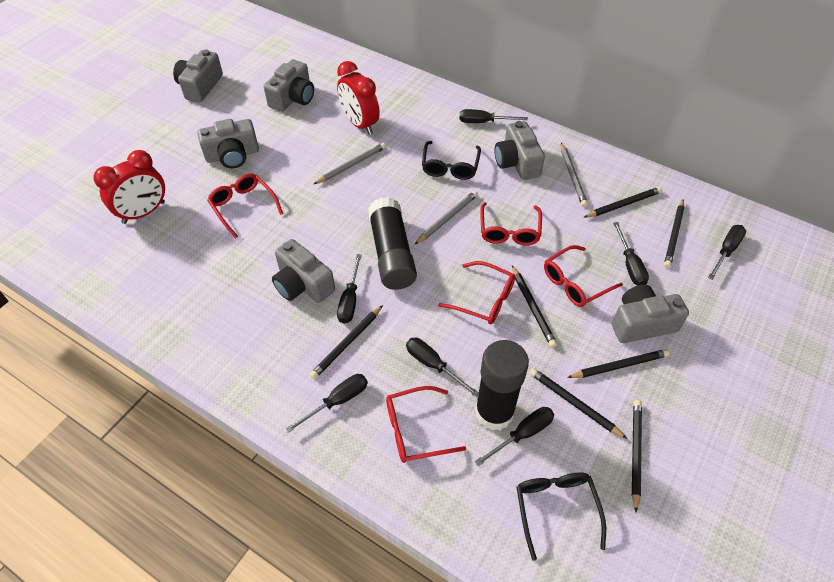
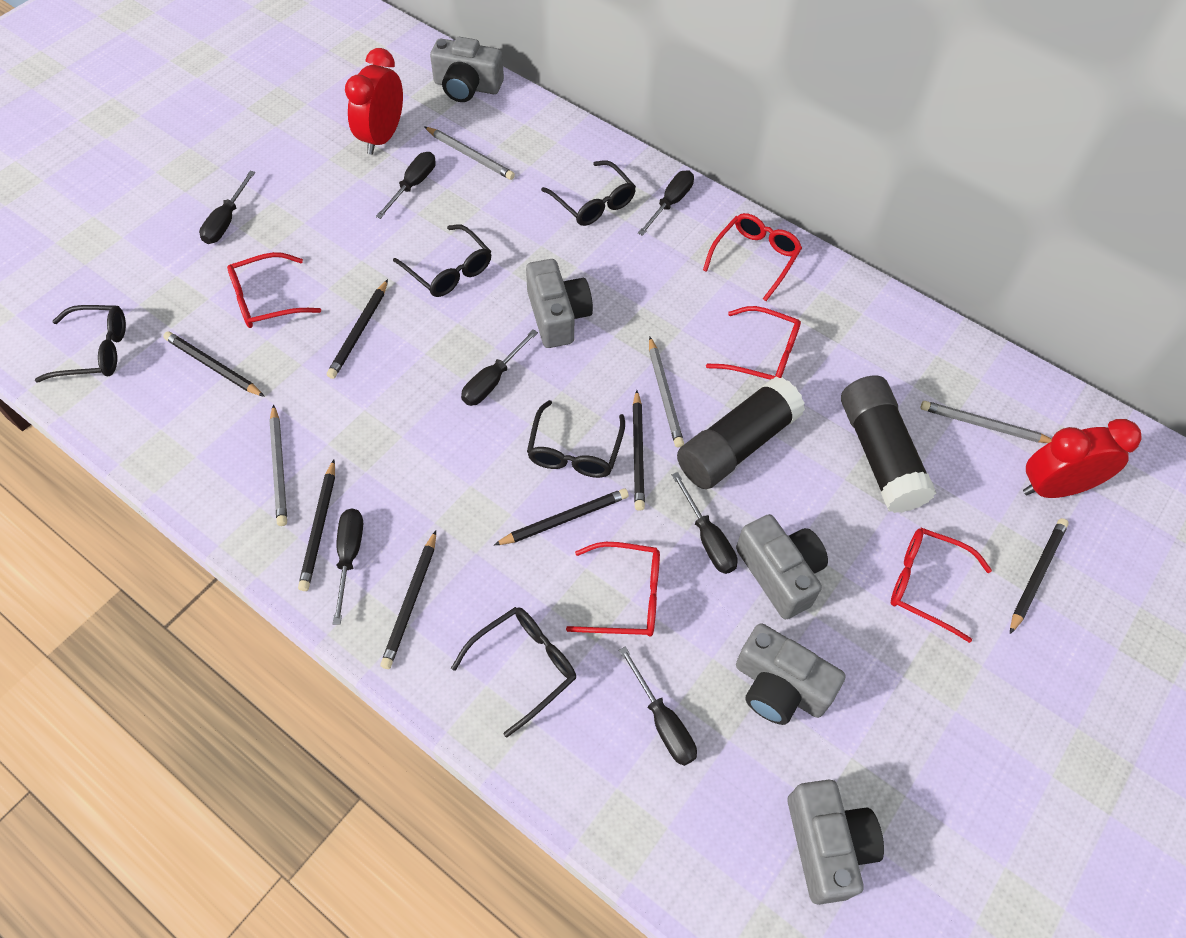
black glasses: [422,141,481,180] [516,472,606,561] = 2 -> [35,305,126,382] [393,224,491,297] [451,607,576,737] [527,400,625,478] [541,160,636,226] = 5
grey camera: [173,49,223,102] [197,119,259,168] [264,59,314,112] [272,239,335,303] [495,121,545,180] [612,284,689,343] = 6 -> [430,37,504,102] [526,259,593,348] [736,514,828,619] [736,623,845,725] [787,780,884,905] = 5
grey pencil: [314,143,386,184] [414,191,478,245] [561,143,588,207] = 3 -> [269,404,287,526] [425,127,515,180] [649,336,684,448] [921,401,1052,443] = 4

